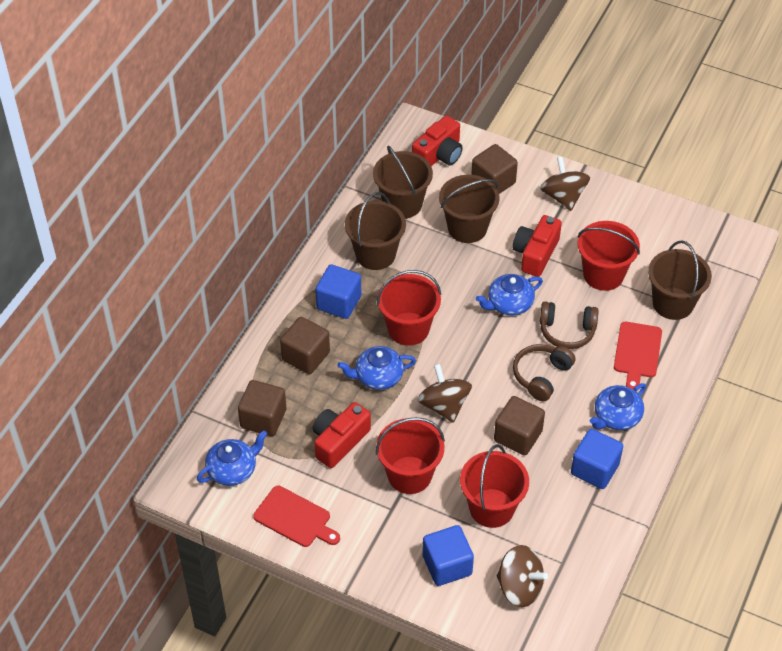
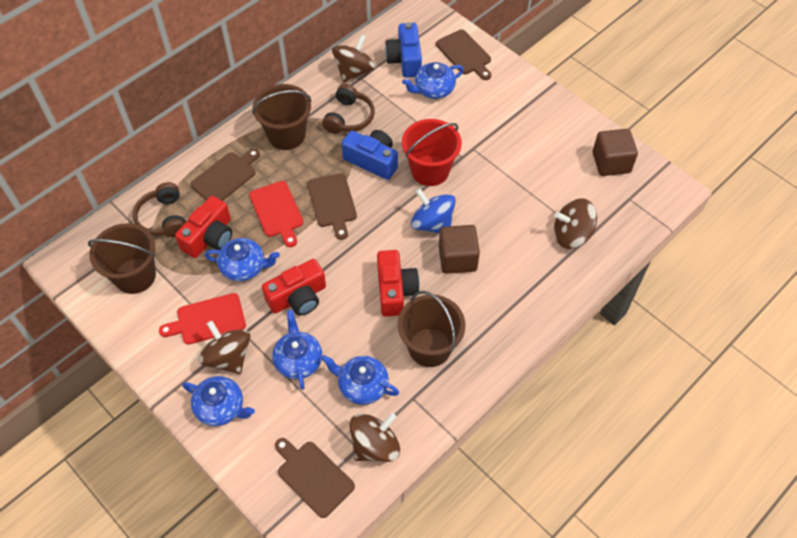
blue camera: none = 0 -> [341,130,398,180] [385,22,422,78] = 2
blue cube: [315,264,361,319] [423,525,474,586] [571,429,623,489] = 3 -> none = 0
blue spinning top: none = 0 -> [411,188,456,234] = 1
blue teapot: [197,430,268,486] [337,346,416,390] [476,274,543,316] [590,383,646,430] = 4 -> [182,376,255,426] [205,238,280,282] [272,310,322,390] [321,355,399,405] [402,62,464,99] = 5
brown bucket: [345,192,406,270] [373,145,433,219] [439,175,500,243] [648,240,712,320] = 4 -> [88,223,156,294] [252,84,311,150] [398,291,466,367] = 3
brown cube: [238,380,286,436] [280,317,330,374] [471,144,518,194] [494,396,545,456] = 4 -> [439,225,480,274] [593,129,638,176] = 2
brown cutting board: none = 0 -> [191,149,260,201] [275,438,355,518] [308,173,357,240] [436,29,491,80] = 4
brown spinning top: [418,364,472,423] [497,545,548,607] [540,156,590,211] = 3 -> [199,321,250,374] [332,34,375,83] [349,413,400,462] [554,198,597,249] = 4
red bucket: [376,417,445,494] [377,270,441,346] [460,444,529,528] [577,221,640,291] = 4 -> [402,119,462,186] = 1

